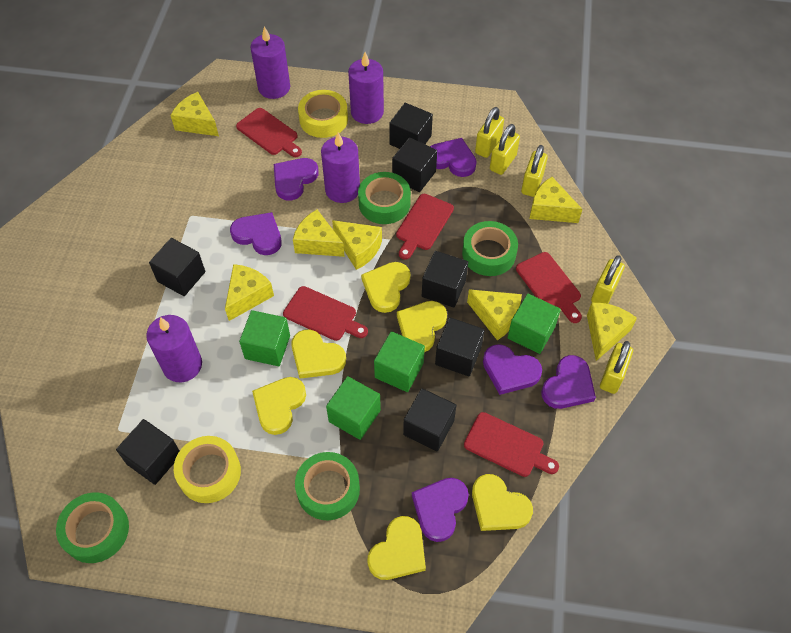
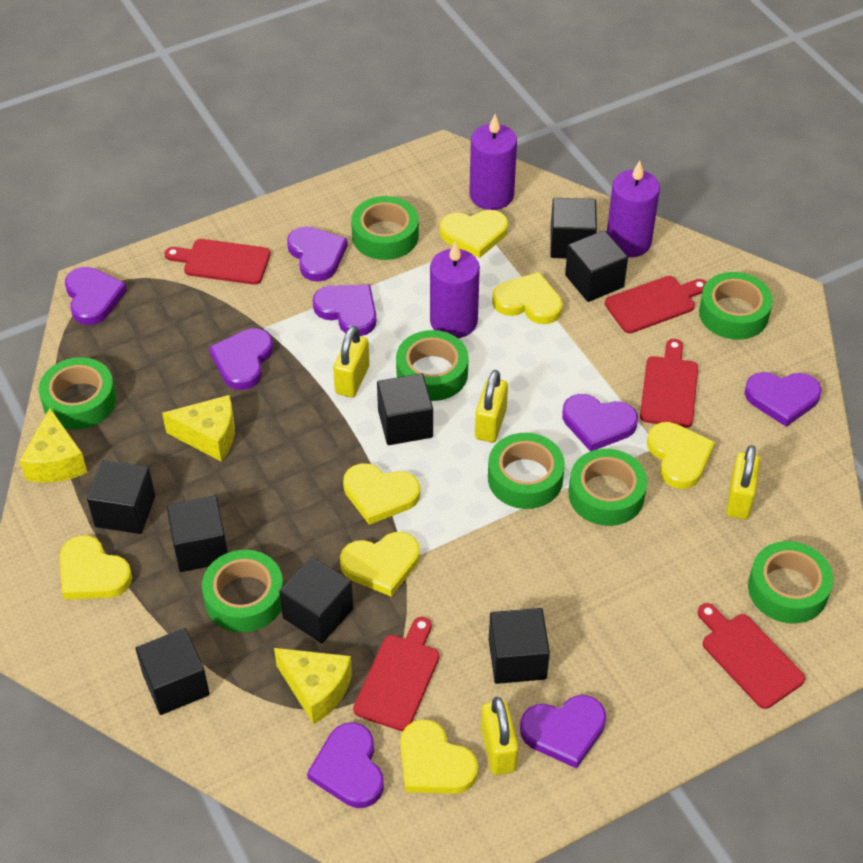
black cube: [116,419,179,485] [149,238,205,296] [389,103,433,149] [392,137,437,192] [403,388,457,452] [422,251,468,308] [435,317,485,376] = 7 -> [87,460,155,534] [135,628,210,715] [167,495,228,572] [279,556,353,643] [377,373,433,445] [489,608,550,684] [550,198,597,258] [565,230,628,302] = 8
green cube: [239,310,290,366] [326,376,381,440] [374,331,425,392] [508,294,561,354] = 4 -> none = 0
green tape: [56,492,129,563] [295,452,360,520] [358,172,411,224] [462,221,518,276] = 4 -> [39,357,117,430] [202,550,283,632] [351,196,419,260] [396,330,469,401] [488,433,565,509] [568,449,647,526] [699,272,773,340] [748,541,833,623] = 8
purple candle: [146,315,202,382] [251,26,290,99] [321,133,360,203] [348,52,384,124] = 4 -> [430,241,480,338] [469,114,517,210] [607,160,660,257] = 3
purple heart: [230,212,282,255] [274,158,319,200] [412,478,469,542] [430,138,477,177] [483,344,542,395] [541,355,596,409] = 6 -> [65,267,127,325] [209,328,273,390] [287,226,348,282] [307,722,384,808] [313,285,377,336] [520,695,606,769] [562,394,638,451] [745,372,822,427] = 8
yellow cheese: [170,92,219,136] [225,264,274,321] [293,210,344,257] [332,220,382,270] [467,289,522,340] [530,177,583,223] [587,303,637,361] = 7 -> [19,408,88,483] [162,395,235,462] [274,648,352,725] = 3
yellow heart: [252,377,306,435] [291,329,346,379] [361,262,410,313] [368,516,426,580] [397,301,447,352] [472,474,533,531] = 6 -> [60,535,132,599] [340,532,420,597] [343,463,420,525] [400,719,478,794] [440,210,508,258] [492,272,563,324] [647,422,715,489] = 7
yellow padlock: [475,107,504,158] [490,124,520,175] [521,145,548,197] [591,255,625,304] [600,341,633,394] = 5 -> [333,326,370,398] [475,370,508,442] [481,697,519,775] [726,445,760,519] = 4
yellow tape: [174,436,241,503] [298,90,348,138] = 2 -> none = 0

